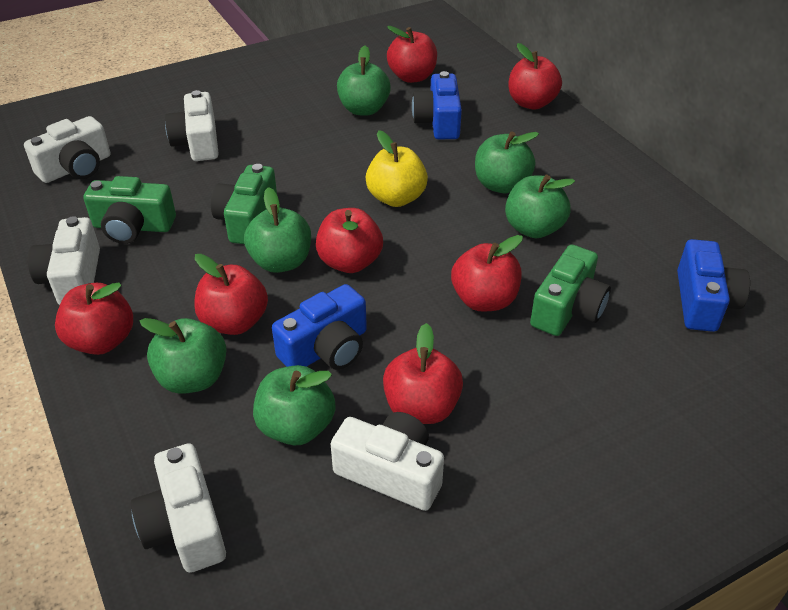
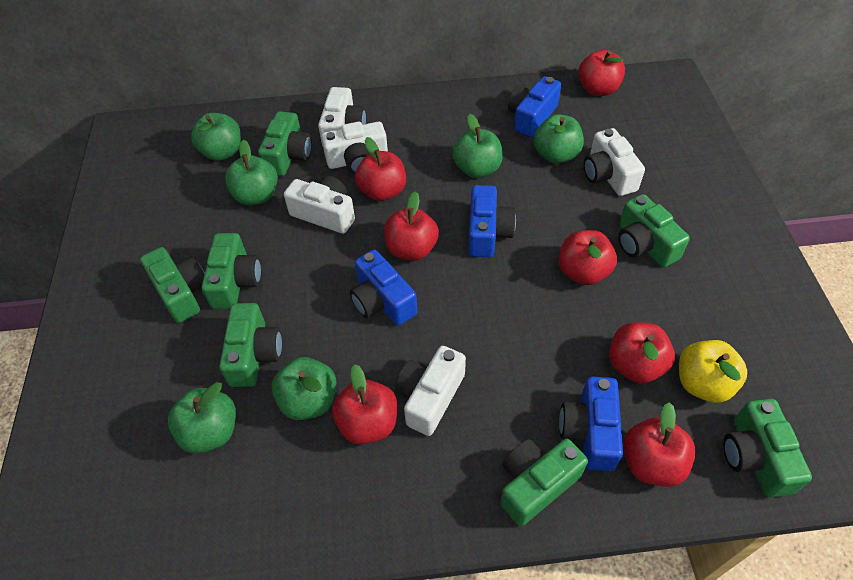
blue camera: [272,284,367,370] [412,71,462,139] [677,239,750,332] = 3 -> [350,250,417,326] [468,185,516,257] [508,76,562,137] [559,376,623,471] = 4
green camera: [84,176,176,244] [211,164,277,244] [530,245,611,336] = 3 -> [140,247,205,323] [202,233,262,309] [219,303,282,387] [258,111,312,176] [500,439,588,526] [618,194,690,267] [723,399,812,497] = 7

